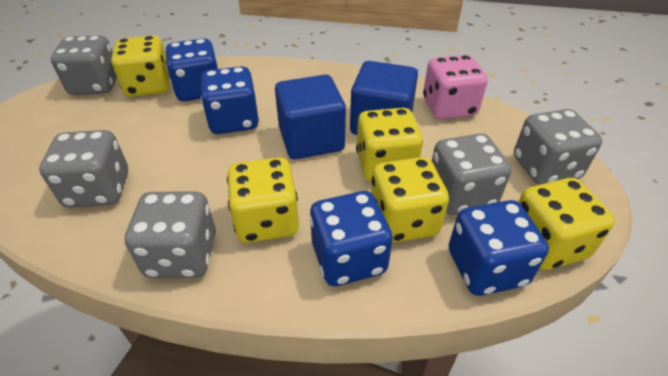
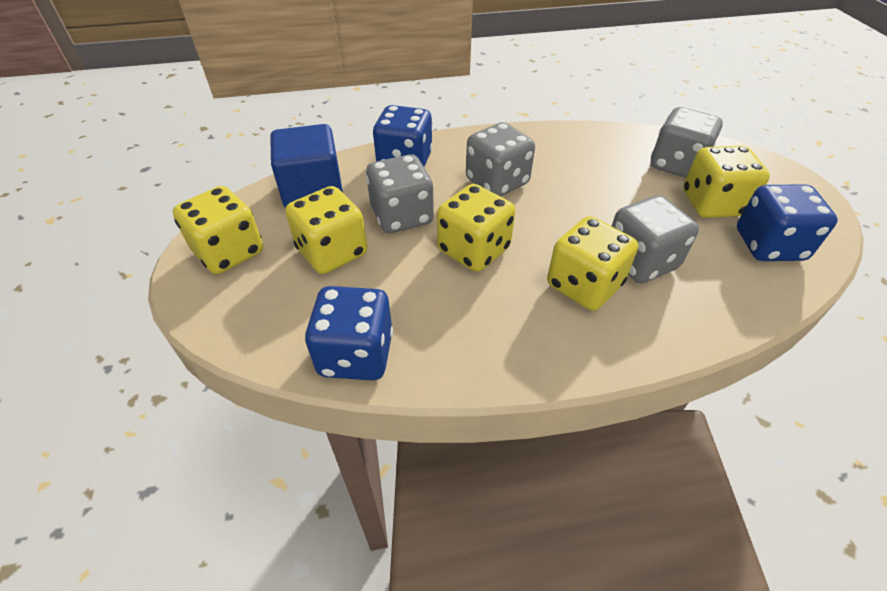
blue cube: [275,75,346,159] [350,61,418,135] = 2 -> [270,124,343,208] = 1
blue dice: [166,38,218,101] [201,66,259,134] [310,191,393,286] [449,200,549,296] = 4 -> [305,286,393,381] [373,105,433,167] [737,184,838,261] = 3
grey dice: [39,130,128,208] [51,35,117,95] [125,192,216,278] [432,133,511,215] [514,109,602,185] = 5 -> [366,154,434,233] [466,122,535,197] [612,195,699,283] [650,107,723,178] = 4
pink dice: [423,55,488,119] = 1 -> none = 0

